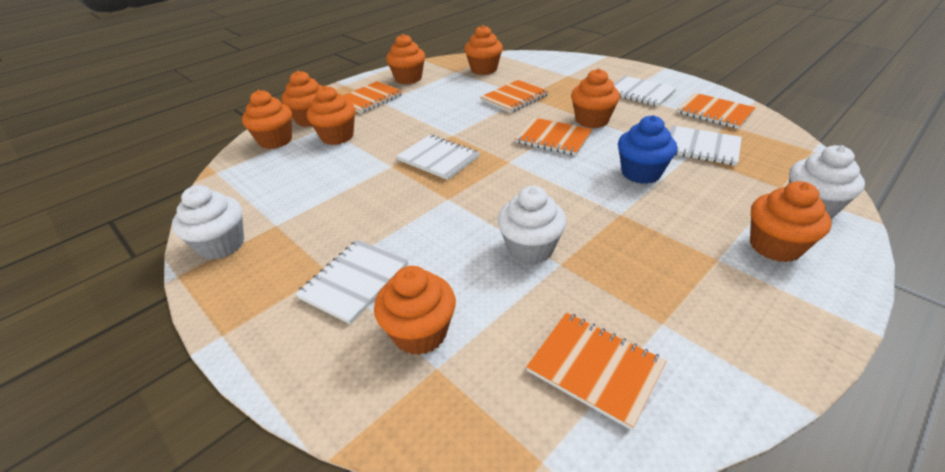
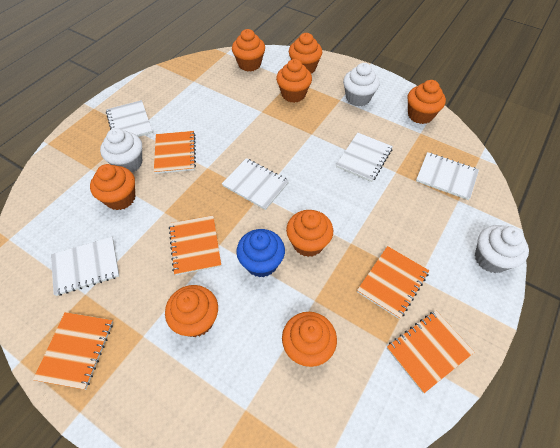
white notebook: [296,240,408,324] [396,135,480,180] [614,76,676,107] [670,125,742,166] = 4 -> [51,237,119,296] [106,100,153,137] [222,158,289,210] [336,133,393,182] [416,152,479,200] = 5

